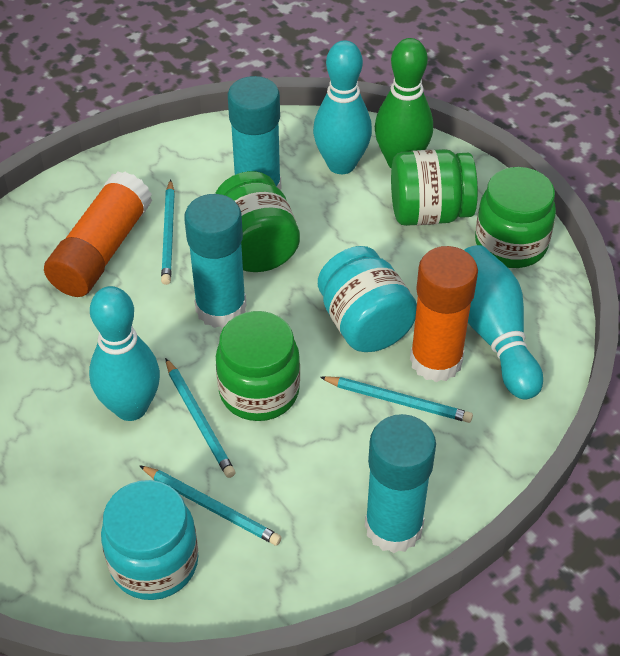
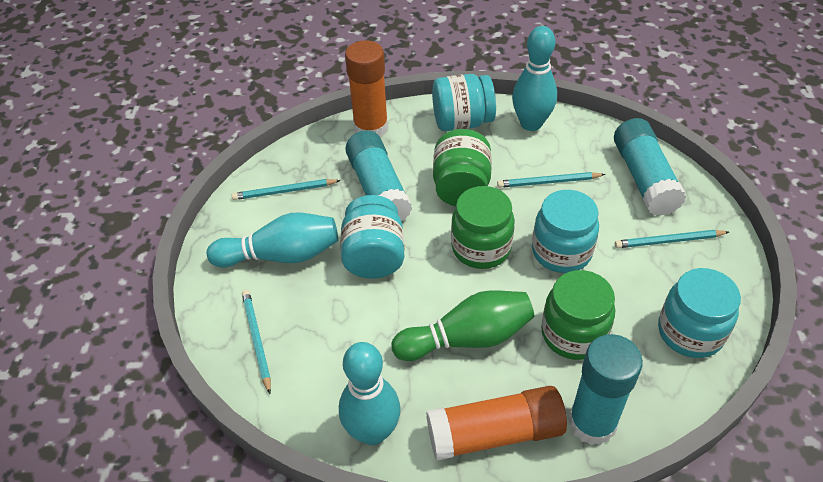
green jar: [215,171,300,272] [216,311,300,421] [391,149,478,226] [475,167,556,268] = 4 -> [433,129,492,206] [451,186,515,269] [541,270,615,360] = 3
turquoise jar: [101,480,199,600] [318,246,417,352] = 2 -> [341,195,404,279] [432,74,496,131] [532,190,599,273] [658,268,741,358] = 4

